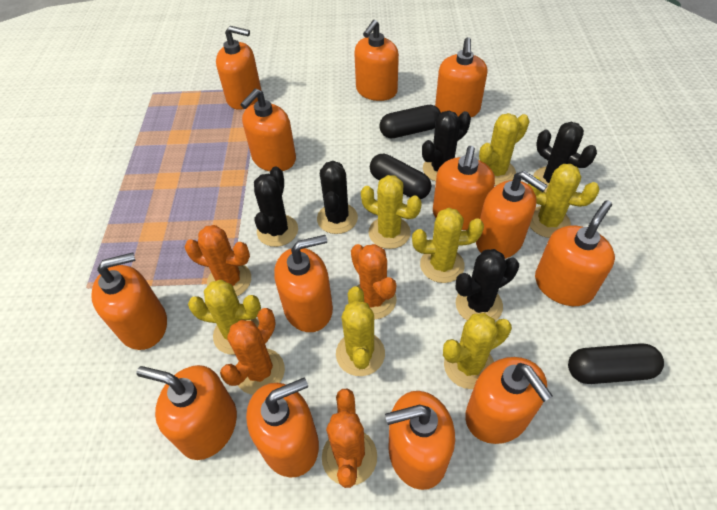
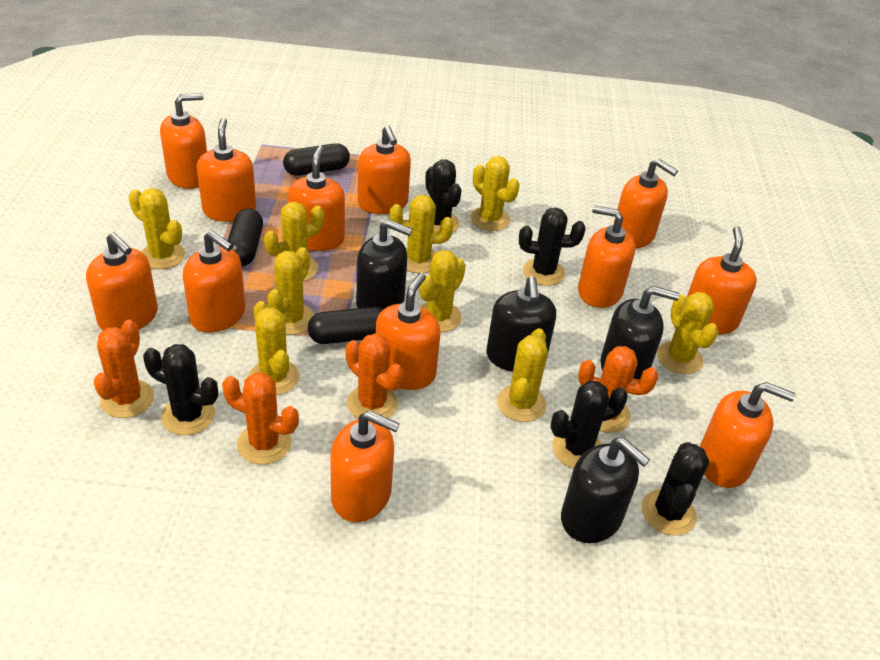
black soap dispenser: none = 0 -> [356,219,413,309] [486,276,556,372] [561,438,650,543] [601,286,680,380] = 4
orange soap dispenser: [91,253,167,350] [136,365,237,460] [216,26,262,110] [240,89,296,171] [246,378,319,478] [274,235,333,332] [354,20,399,101] [385,391,455,490] [433,146,495,230] [435,37,487,118] [465,357,553,444] [476,171,548,259] [535,200,615,306] = 13 -> [86,232,158,331] [160,93,207,189] [183,231,245,333] [197,118,256,222] [288,146,345,251] [330,411,400,522] [358,125,411,214] [376,273,441,390] [578,205,635,308] [613,159,678,249] [686,226,757,334] [699,382,796,488] = 12
yellow cactus: [188,280,261,355] [336,286,385,376] [361,175,422,249] [412,208,484,283] [443,313,512,389] [479,113,530,186] [528,164,600,238] = 7 -> [129,188,185,269] [249,301,300,395] [264,202,324,281] [267,247,314,335] [390,195,453,273] [419,250,466,332] [471,156,520,231] [497,328,548,422] [657,292,718,374] = 9

